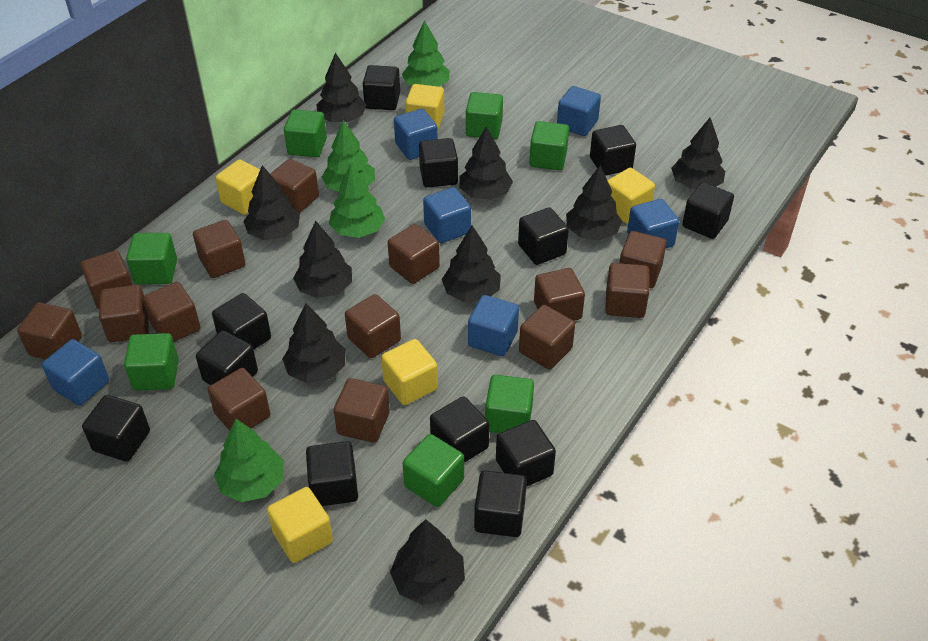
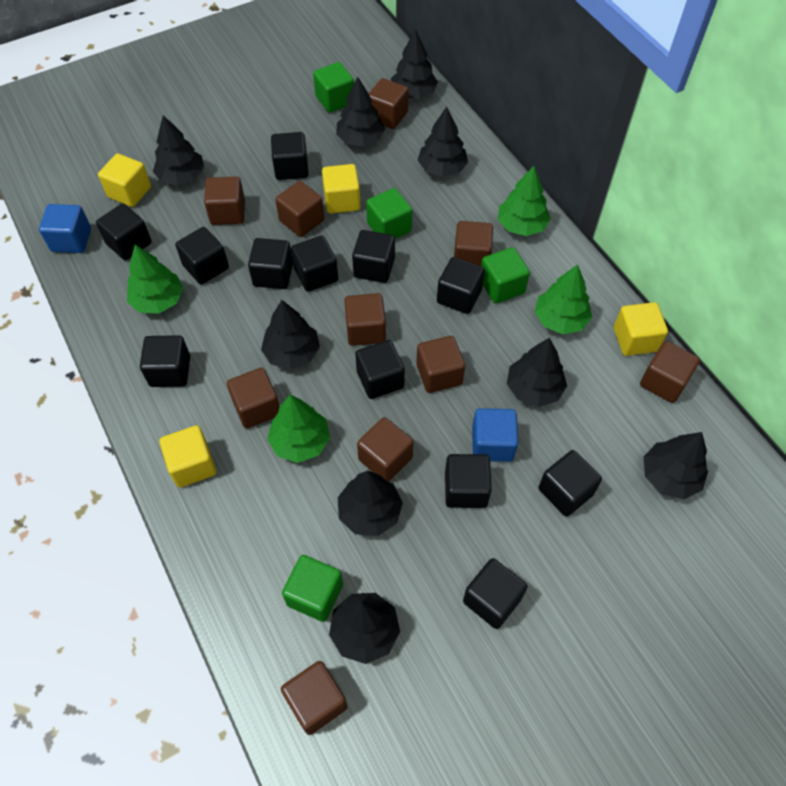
blue cube: [42,339,109,406] [394,109,438,160] [423,187,471,243] [468,295,519,356] [557,86,601,136] [627,199,679,248] = 6 -> [39,204,91,253] [472,408,518,462] = 2
brown cube: [17,303,82,359] [81,250,132,310] [99,285,149,342] [143,282,200,342] [193,220,245,278] [208,368,270,431] [270,159,319,213] [334,378,390,443] [345,294,401,358] [388,224,440,284] [519,305,575,370] [534,268,585,321] [605,263,649,318] [619,231,667,288] = 14 -> [204,176,245,225] [227,368,280,429] [275,181,325,237] [281,661,347,735] [344,293,386,346] [357,417,414,482] [369,78,409,129] [416,336,465,393] [454,221,493,266] [640,341,700,403] = 10
green cube: [124,333,179,391] [126,233,177,284] [284,109,327,157] [403,434,464,507] [466,92,503,139] [485,375,534,433] [529,121,569,170] = 7 -> [282,555,343,622] [313,62,354,113] [366,188,412,239] [481,247,530,304] = 4
yellow cube: [215,159,260,215] [267,487,333,563] [381,339,438,405] [405,84,444,130] [607,168,655,224] = 5 -> [98,153,151,207] [159,425,216,488] [322,164,361,214] [614,302,668,356] = 4

